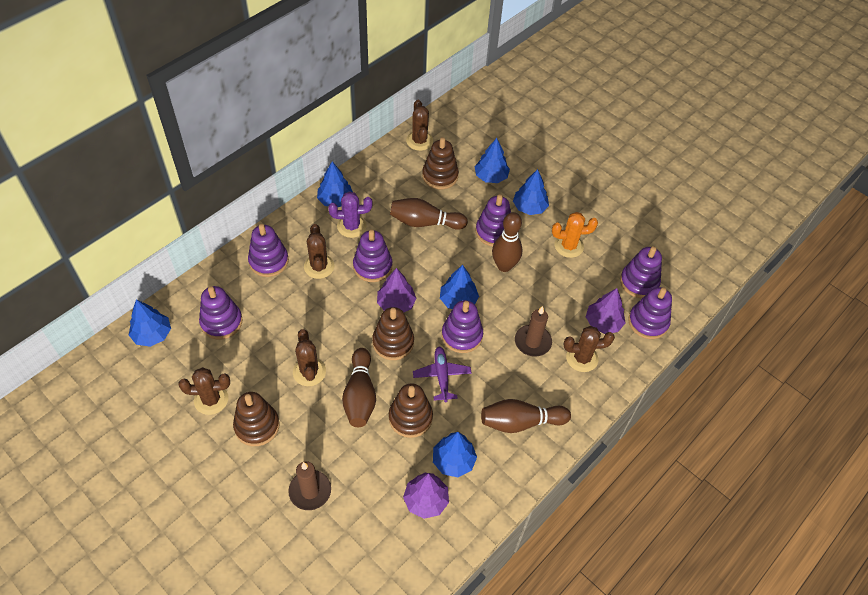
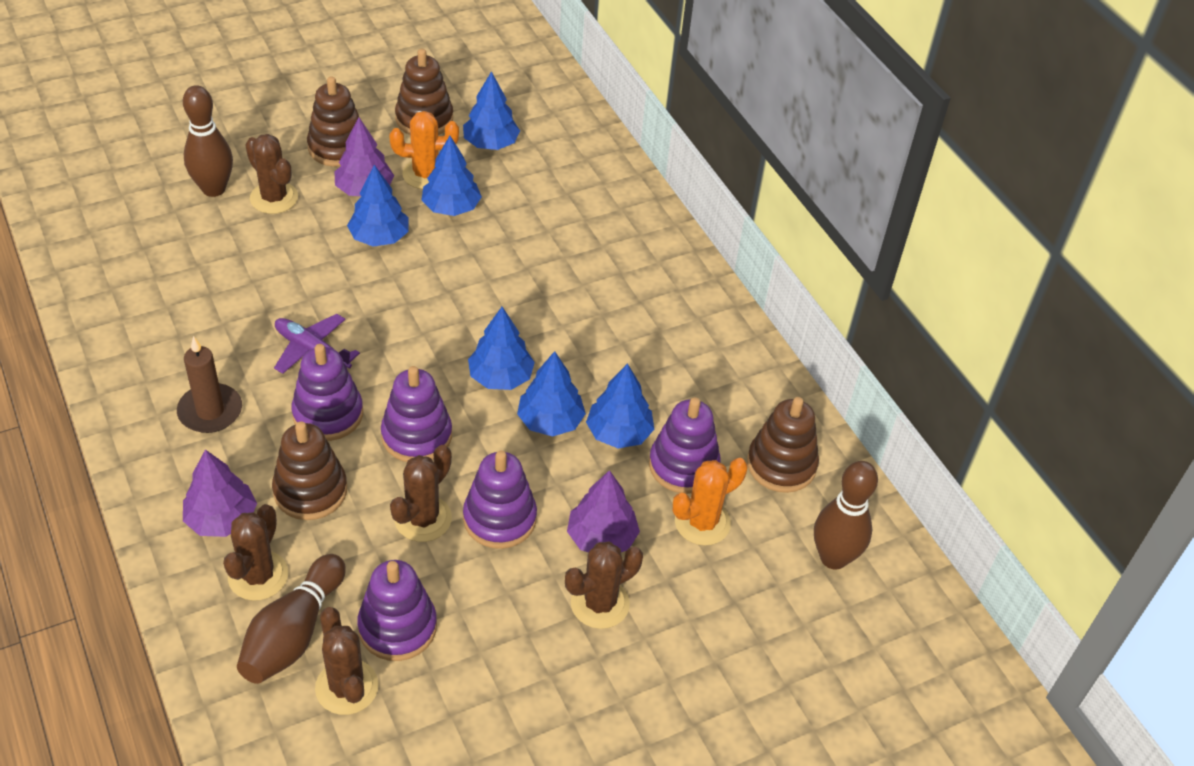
brown bowling pin: [342,348,376,427] [390,198,468,230] [481,399,571,433] [492,212,522,272] = 4 -> [183,85,233,197] [237,554,346,684] [814,461,878,570] = 3
brown candle: [288,461,331,510] [515,306,552,357] = 2 -> [177,336,242,433] = 1
orange cactus: [552,212,598,258] = 1 -> [389,111,459,189] [672,458,747,545] = 2
purple cactus: [328,191,372,238] = 1 -> none = 0
purple stacking toy: [199,286,243,339] [248,224,289,277] [353,229,392,282] [442,300,483,353] [475,194,511,246] [620,246,662,298] [628,287,672,339] = 7 -> [291,344,363,441] [357,560,437,661] [381,366,452,462] [463,451,537,549] [649,397,721,494] = 5

